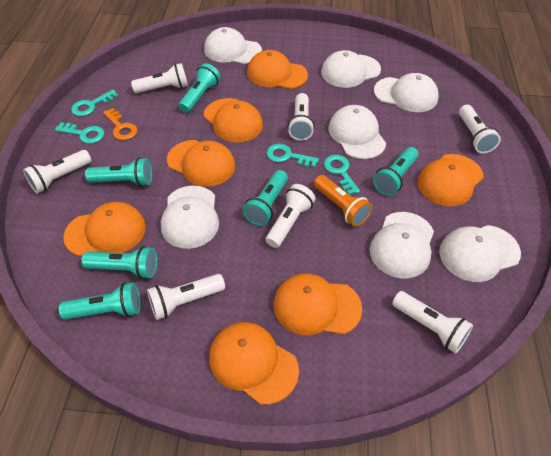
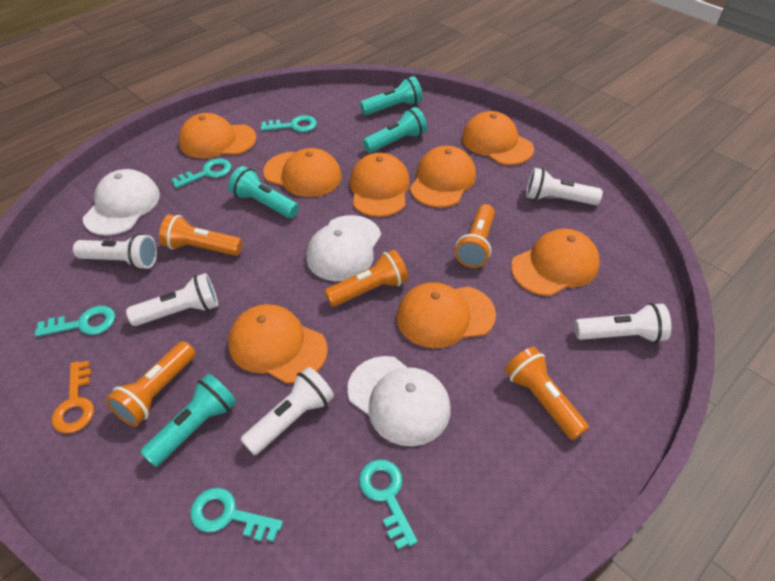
orange cap: [63,202,146,256] [167,140,235,187] [204,98,263,143] [209,322,299,405] [247,50,308,89] [274,273,362,335] [417,154,484,207] = 7 -> [179,113,256,158] [228,304,328,384] [263,148,342,197] [350,153,410,217] [397,282,496,348] [410,146,476,207] [462,111,534,165] [511,228,600,296] = 8
orange flashlight: [314,175,373,227] = 1 -> [106,341,195,426] [159,214,242,256] [324,250,408,307] [455,204,495,268] [505,347,589,440] = 5
turquoise flashlight: [59,282,141,320] [81,246,158,279] [85,158,152,187] [179,63,220,113] [243,170,288,226] [373,147,418,196] = 6 -> [140,373,237,467] [228,166,299,218] [360,76,422,115] [363,107,427,153] = 4
turquoise key: [55,123,105,144] [71,90,118,116] [266,144,319,167] [324,155,360,195] = 4 -> [35,306,115,337] [171,158,231,188] [190,488,283,542] [261,115,317,132] [359,460,417,550] = 5
white cap: [161,186,219,249] [204,27,262,64] [321,50,381,88] [329,105,386,159] [370,212,434,278] [374,73,439,112] [439,225,521,282] = 7 -> [83,169,160,236] [306,215,381,281] [347,356,450,446] = 3
white flashlight: [23,150,92,194] [131,63,188,93] [147,274,225,320] [266,184,315,248] [288,93,315,141] [392,291,473,353] [459,105,501,153] = 7 -> [73,233,157,270] [126,273,218,326] [240,367,334,455] [526,168,603,205] [574,303,671,343] = 5

